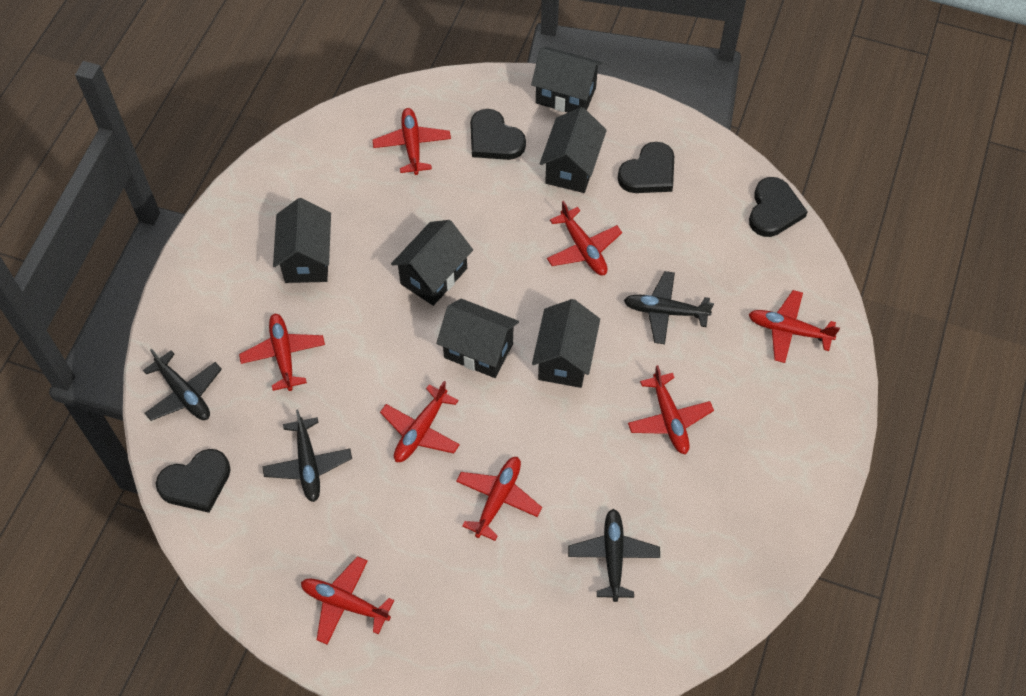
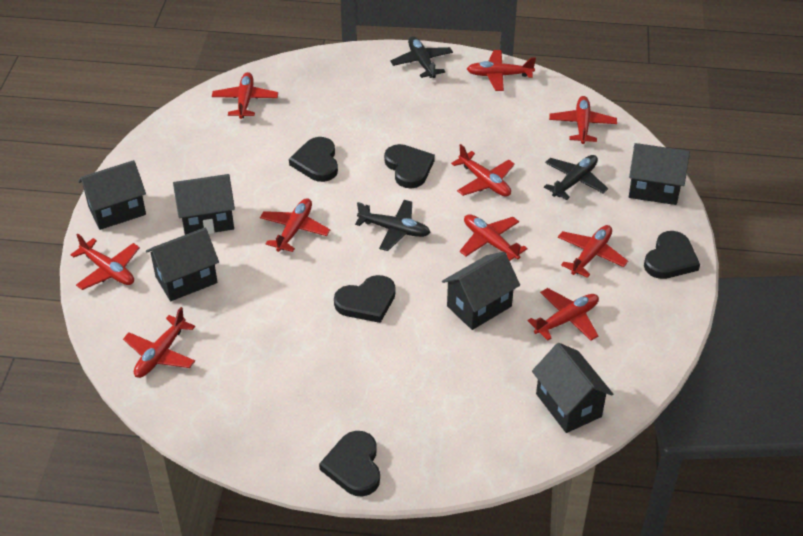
black heart: [156,449,231,513] [470,109,526,160] [617,142,674,193] [749,177,808,237] = 4 -> [289,137,338,182] [319,431,380,497] [334,275,396,323] [384,144,435,188] [644,231,700,279] = 5
black plane: [143,349,222,421] [262,410,352,502] [568,509,660,602] [624,271,714,344] = 4 -> [355,200,431,251] [390,36,453,78] [544,155,608,200] = 3
red plane: [239,313,325,391] [301,556,394,644] [372,108,451,175] [380,381,460,462] [456,457,542,541] [547,201,622,275] [628,365,714,454] [749,290,840,363] = 8 -> [70,234,140,290] [123,307,195,378] [212,72,278,119] [260,198,330,252] [451,144,515,197] [460,214,528,261] [467,50,536,91] [528,288,599,341] [549,96,617,144] [558,225,628,278] = 10

